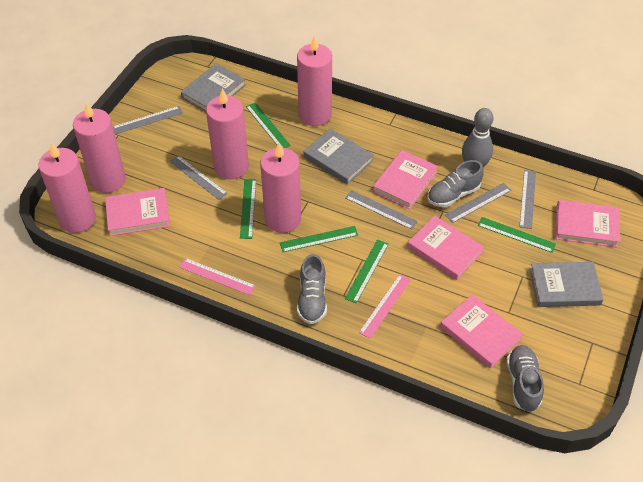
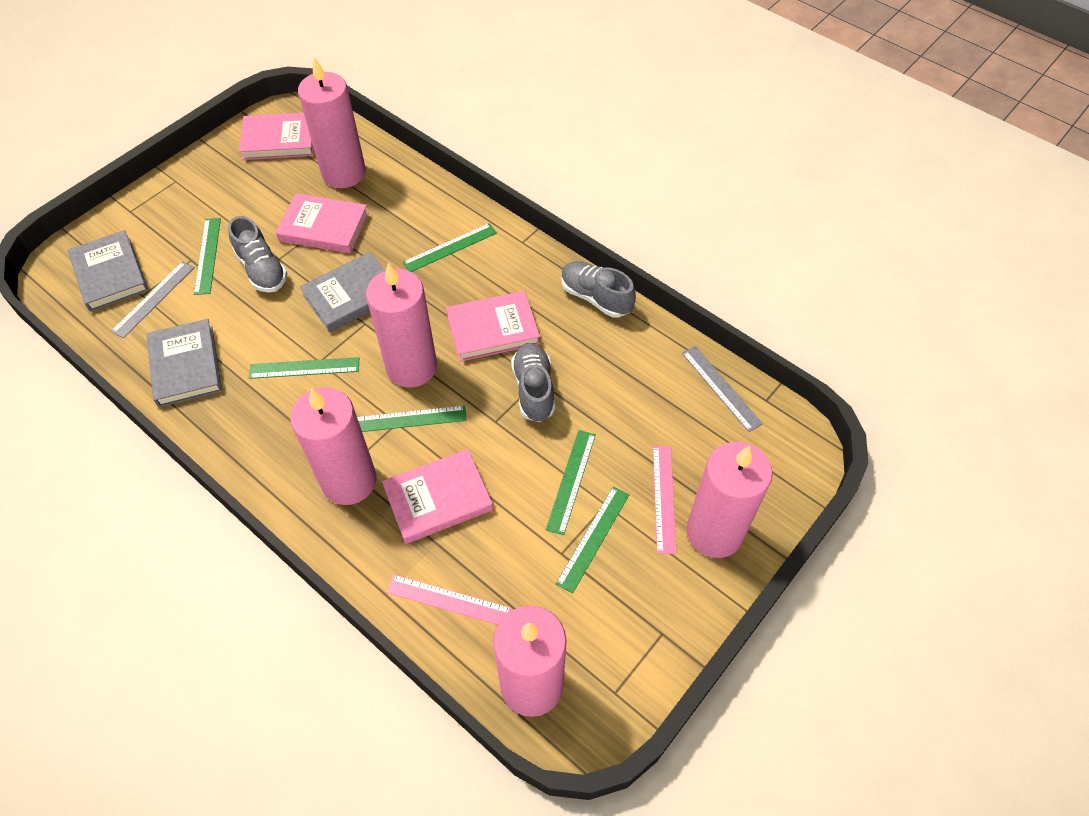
green ruler: [240,179,256,239] [246,102,291,148] [280,226,358,252] [345,239,389,303] [478,217,556,253] = 5 -> [194,218,221,295] [249,357,359,379] [357,405,467,432] [403,223,497,272] [546,430,596,535] [556,487,629,594] = 6
grey bowling pin: [462,108,493,167] = 1 -> none = 0
grey ruler: [113,106,183,135] [169,155,228,200] [345,190,418,230] [445,183,511,223] [519,170,536,229] = 5 -> [111,261,195,338] [682,346,763,432] = 2
pink book: [105,188,170,236] [373,150,438,209] [407,215,484,280] [440,294,523,368] [556,200,620,248] = 5 -> [239,113,314,160] [276,193,369,253] [382,449,493,544] [446,291,540,362] = 4

